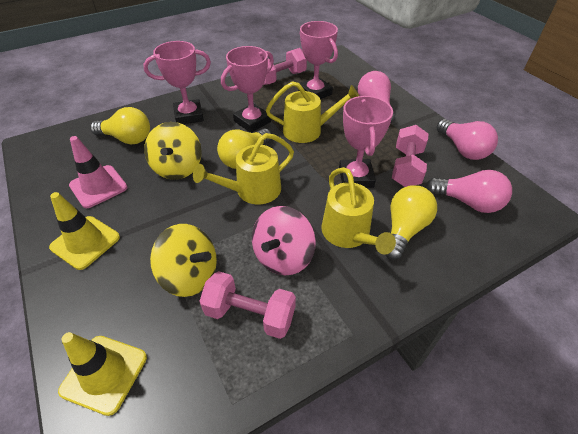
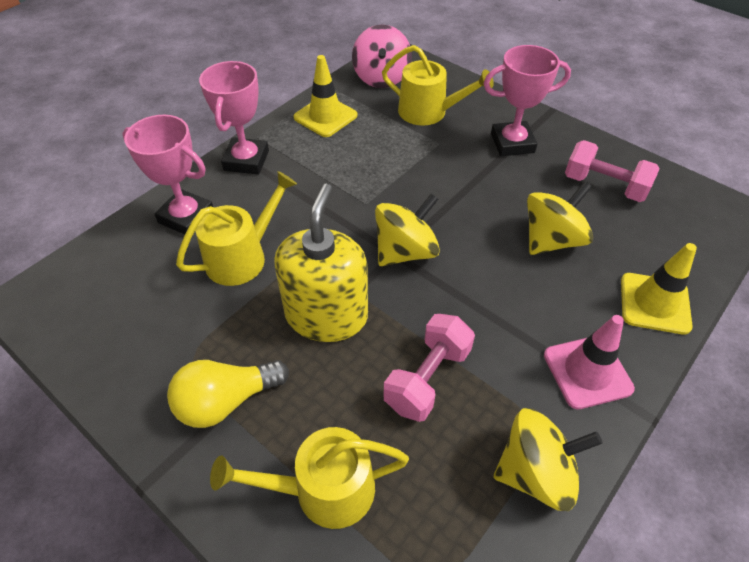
pink dumbbell: [199,271,296,339] [263,48,307,85] [392,125,428,187] = 3 -> [384,314,475,422] [565,140,659,202] = 2
pink light bulb: [358,71,395,123] [426,170,512,213] [436,119,498,160] = 3 -> none = 0
pink trophy: [143,41,211,124] [221,46,274,133] [298,21,338,99] [339,96,393,188] = 4 -> [122,115,213,234] [199,61,269,174] [483,45,571,156] = 3
yellow light bulb: [90,107,150,144] [217,128,271,169] [385,185,437,260] = 3 -> [167,360,289,428] = 1
yellow soap dispenser: none = 0 -> [274,183,368,342] = 1
yellow spinning top: [144,122,202,180] [150,224,217,297] = 2 -> [375,193,440,266] [494,408,602,511] [527,182,593,255] = 3

